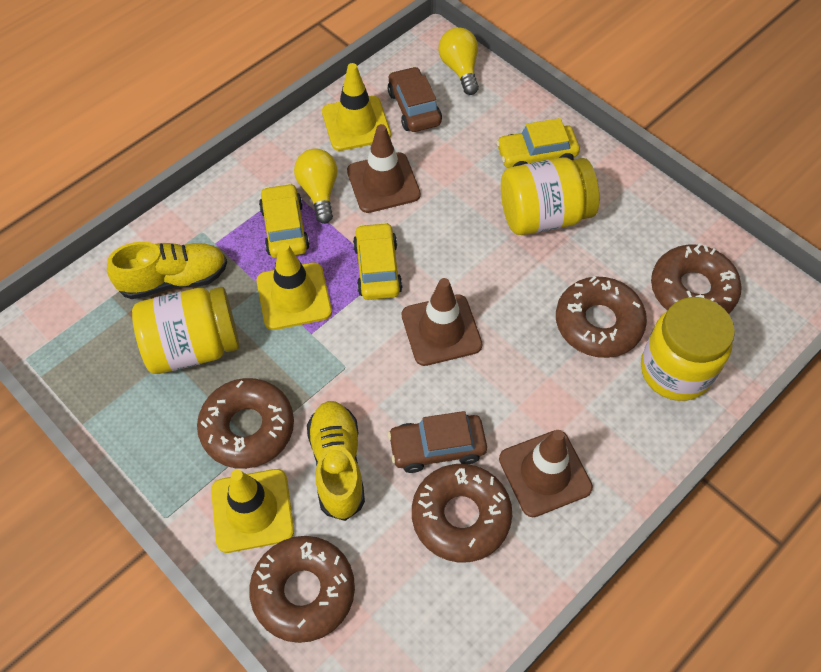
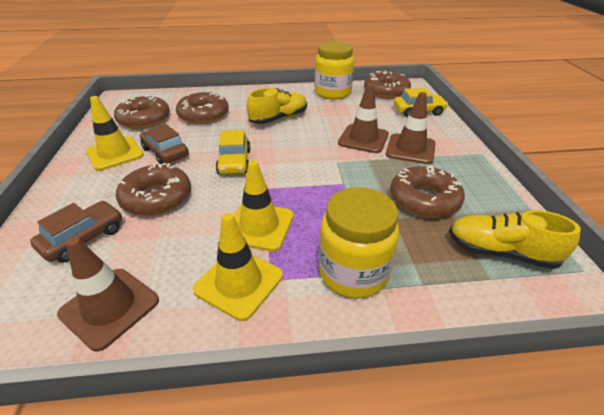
yellow car: [259,183,310,258] [353,222,402,300] [496,118,580,168] = 3 -> [216,130,251,174] [394,88,448,117] = 2
yellow jar: [132,287,239,374] [501,157,599,235] [641,297,735,401] = 3 -> [315,41,354,100] [319,187,399,299] = 2
yellow light bulb: [294,149,338,224] [439,27,479,95] = 2 -> none = 0

